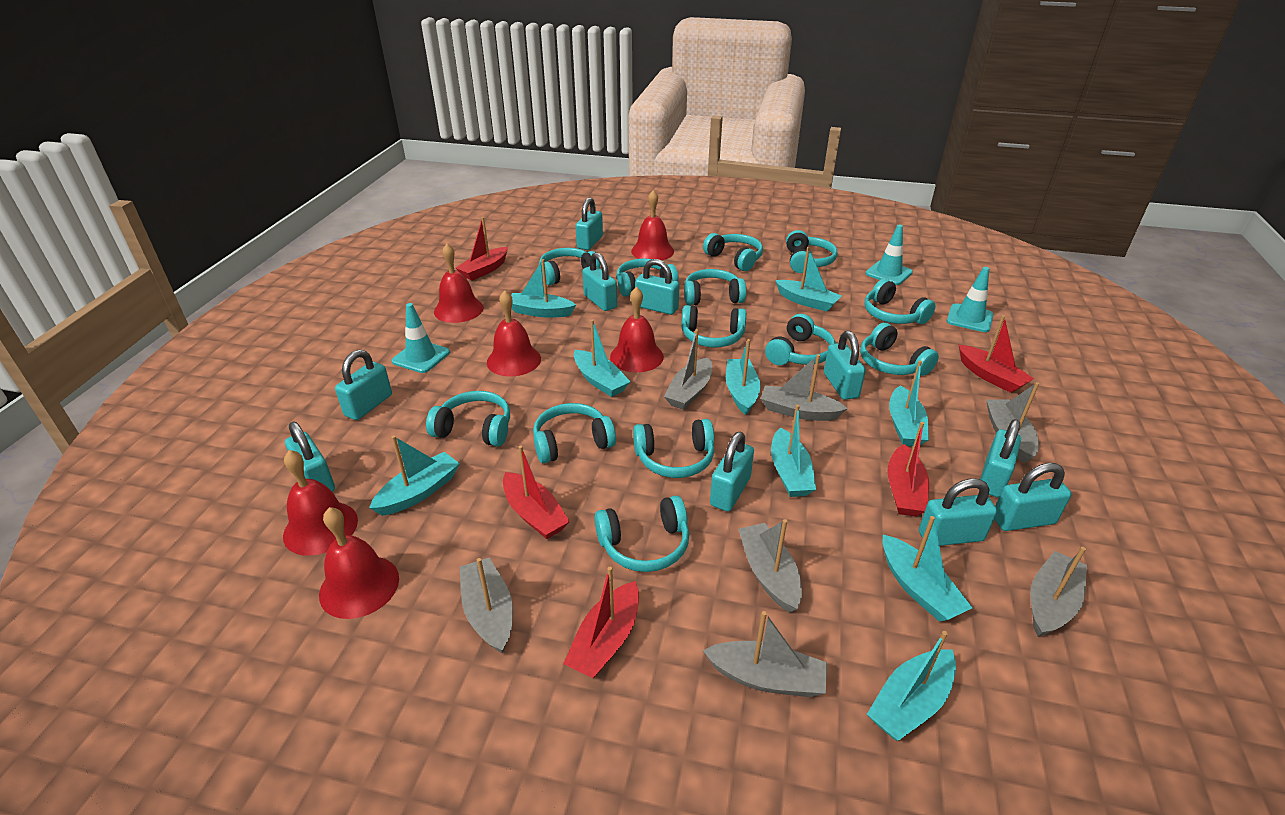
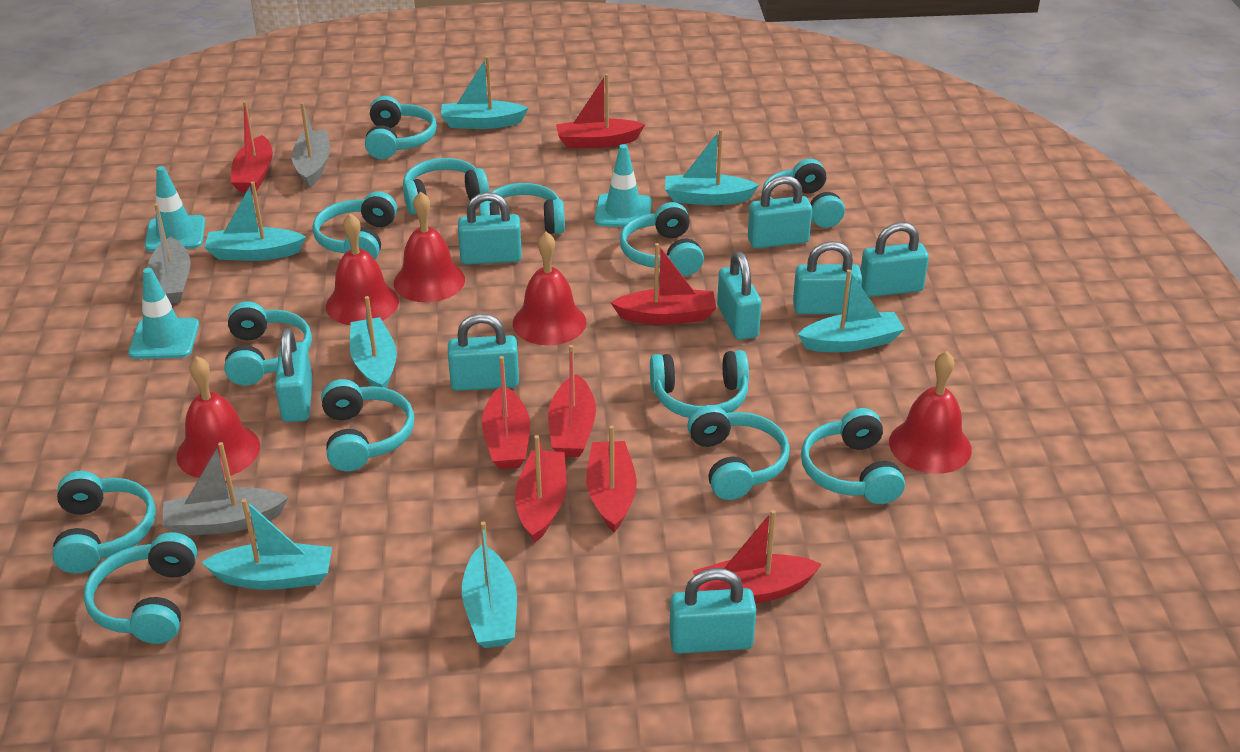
grey boat: [460,557,513,653] [664,329,712,410] [703,611,828,697] [738,519,802,613] [761,354,848,421] [986,382,1039,463] [1031,547,1087,637] = 7 -> [147,204,191,303] [162,442,289,536] [292,102,330,188] = 3
red bell: [283,450,358,556] [319,507,399,619] [434,244,484,323] [487,290,541,377] [610,287,664,372] [631,190,674,260] = 6 -> [177,356,260,478] [326,213,399,325] [394,191,465,302] [513,232,586,345] [889,351,972,474] = 5
red boat: [456,217,508,280] [503,446,570,539] [563,567,639,678] [887,422,929,517] [959,315,1034,393] = 5 -> [230,101,273,193] [482,356,530,469] [515,435,567,542] [548,345,596,457] [556,74,645,148] [586,425,637,532] [610,243,716,325] [693,510,822,603] = 8
turquoise boat: [369,435,460,516] [511,259,576,318] [573,319,630,397] [726,339,760,415] [771,405,816,497] [775,247,841,311] [867,631,956,741] [883,516,972,622] [889,360,929,446] = 9 -> [201,499,332,590] [204,181,306,261] [350,296,397,388] [441,56,528,129] [462,521,517,648] [665,129,759,205] [798,269,905,352] = 7
turquoise padlock: [285,422,335,492] [335,350,392,420] [576,197,603,250] [582,252,617,311] [635,259,679,315] [710,432,754,512] [824,331,866,400] [919,478,997,546] [980,419,1021,497] [994,463,1071,531] = 10 -> [275,328,313,422] [448,313,519,391] [458,192,522,264] [669,568,756,654] [717,251,761,340] [748,175,812,248] [793,241,862,314] [861,222,929,297] = 8

